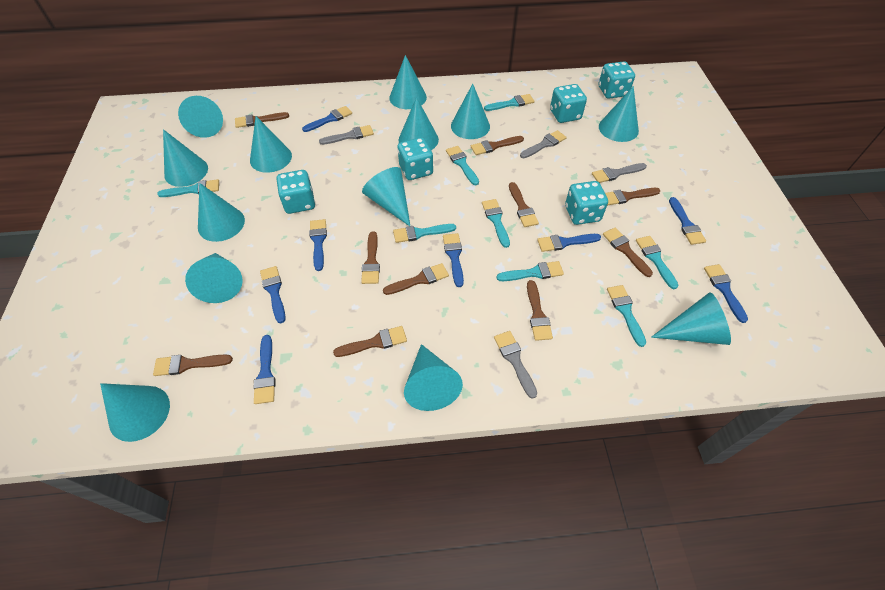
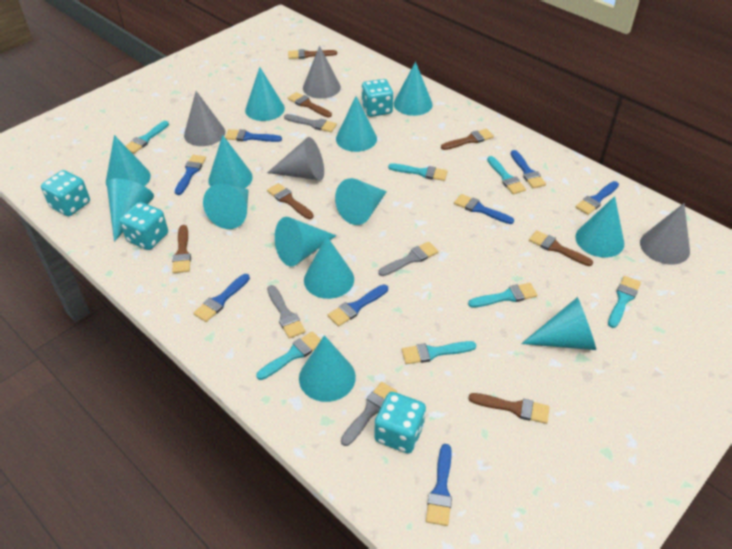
brown brush: [153,355,233,376] [235,112,289,128] [333,326,407,357] [361,231,380,284] [383,263,449,295] [471,136,524,155] [509,182,539,227] [527,280,553,341] [603,228,653,277] [605,188,661,205] = 10 -> [172,225,191,273] [267,183,314,219] [288,49,337,59] [288,92,332,117] [441,129,494,150] [468,393,550,424] [529,230,593,266] = 7
grey cone: none = 0 -> [184,91,225,146] [267,137,324,180] [303,46,341,99] [640,203,690,265] = 4
turquoise brush: [157,179,219,197] [393,224,456,243] [446,146,479,185] [482,199,510,248] [484,94,534,111] [496,261,564,281] [607,285,646,347] [636,236,678,289] = 8 -> [126,121,169,153] [256,331,321,380] [388,164,448,181] [402,341,476,364] [468,283,537,308] [487,156,526,194] [608,276,641,328] = 7
turquoise dice: [277,170,315,214] [397,137,433,180] [550,84,587,123] [565,181,608,225] [599,61,635,99] = 5 -> [41,170,90,216] [119,202,168,250] [361,79,393,117] [374,392,426,454] = 4

